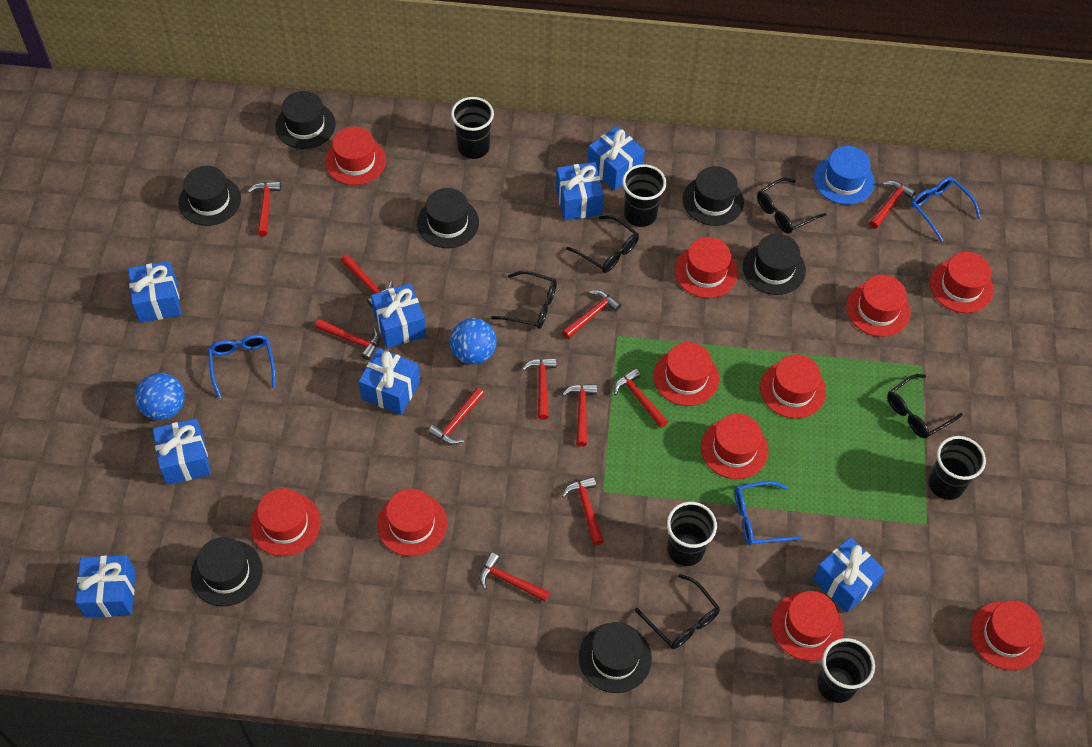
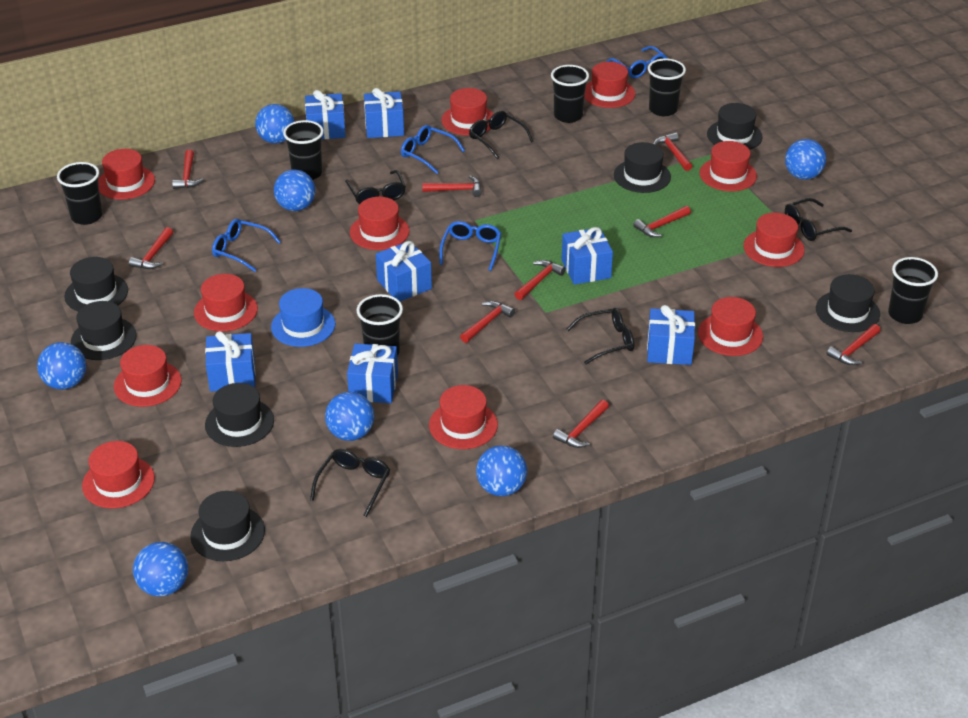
black cup: [451,97,494,159] [622,164,666,227] [667,502,717,566] [817,638,875,703] [928,436,986,500] = 5 -> [57,162,103,225] [283,120,324,180] [357,294,403,356] [551,65,589,123] [648,58,686,116] [888,257,938,324] = 6
blue ball: [135,373,184,420] [450,318,496,365] = 2 -> [37,342,86,389] [133,542,188,597] [255,104,295,144] [274,169,316,211] [325,392,374,441] [476,445,527,496] [785,139,826,180] = 7
blue gift: [75,555,136,618] [128,261,181,323] [153,418,211,485] [358,348,420,415] [371,283,426,348] [556,162,604,221] [587,126,645,191] [813,537,885,613] = 8 -> [205,331,256,392] [305,90,346,139] [347,343,398,403] [364,88,404,138] [376,241,432,301] [562,227,613,285] [647,305,695,365] = 7
blue glasses: [208,334,276,398] [735,481,802,545] [911,177,981,242] = 3 -> [212,219,281,272] [401,125,465,174] [439,221,501,271] [607,46,668,78] = 4
red hammer: [248,181,281,236] [316,319,380,360] [341,254,393,308] [428,387,485,445] [479,552,550,602] [522,358,556,420] [562,290,622,339] [562,384,597,447] [562,477,604,545] [614,368,668,428] [869,180,916,229] = 11 -> [129,227,173,269] [172,150,203,189] [422,176,482,197] [460,301,515,343] [515,260,566,300] [553,400,609,448] [633,206,691,237] [653,132,692,171] [826,324,880,365] = 9

